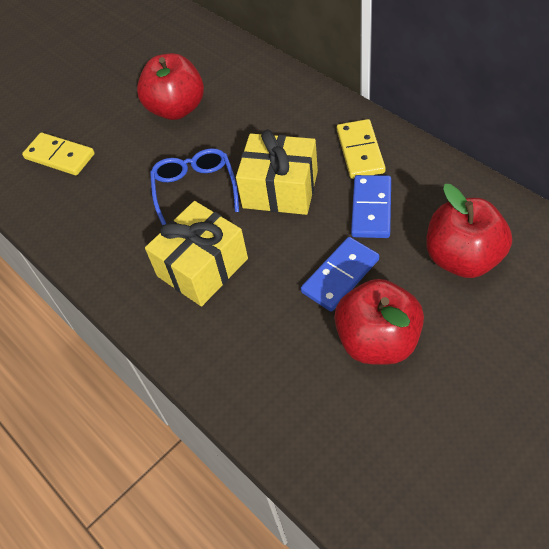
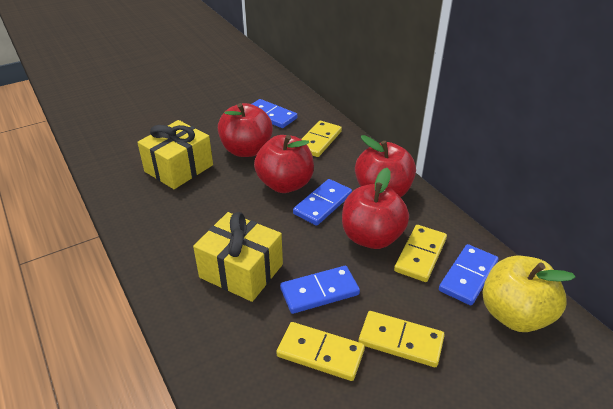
blue domino: [301,237,379,312] [351,175,391,238] = 2 -> [252,99,297,128] [280,266,360,314] [293,179,352,226] [439,244,498,305] = 4
blue glasses: [150,148,239,226] = 1 -> none = 0
red apple: [137,53,204,120] [334,279,424,365] [426,184,512,278] = 3 -> [218,103,273,157] [254,135,314,193] [342,168,409,249] [355,135,416,197] = 4
yellow apple: none = 0 -> [483,255,576,332] = 1
yellow domino: [22,133,95,175] [337,119,386,179] = 2 -> [276,322,365,381] [301,121,342,157] [358,311,445,367] [394,225,447,282] = 4

